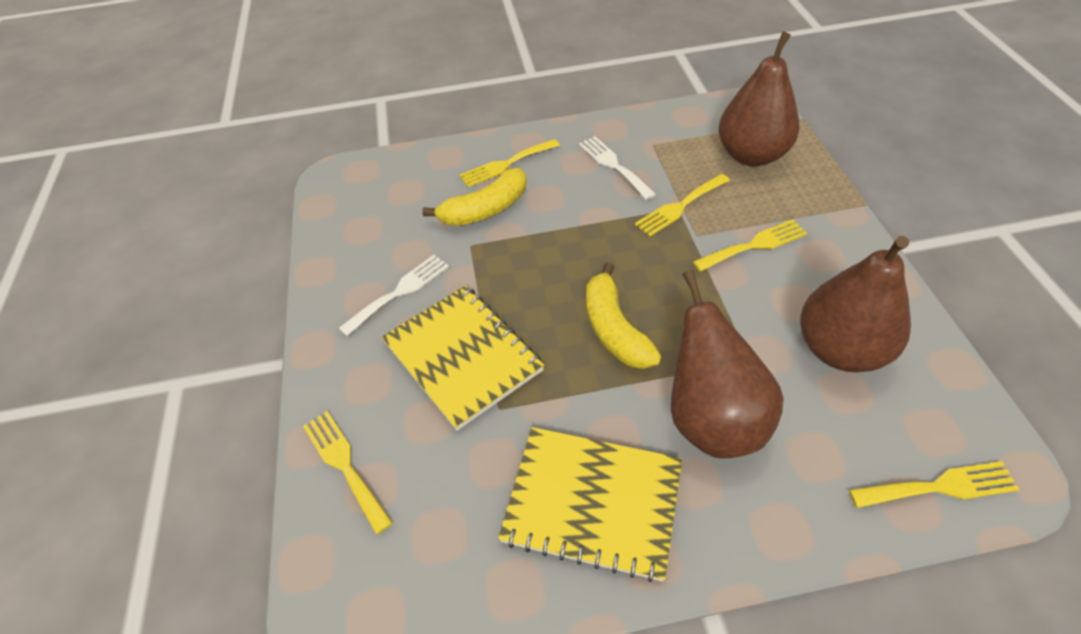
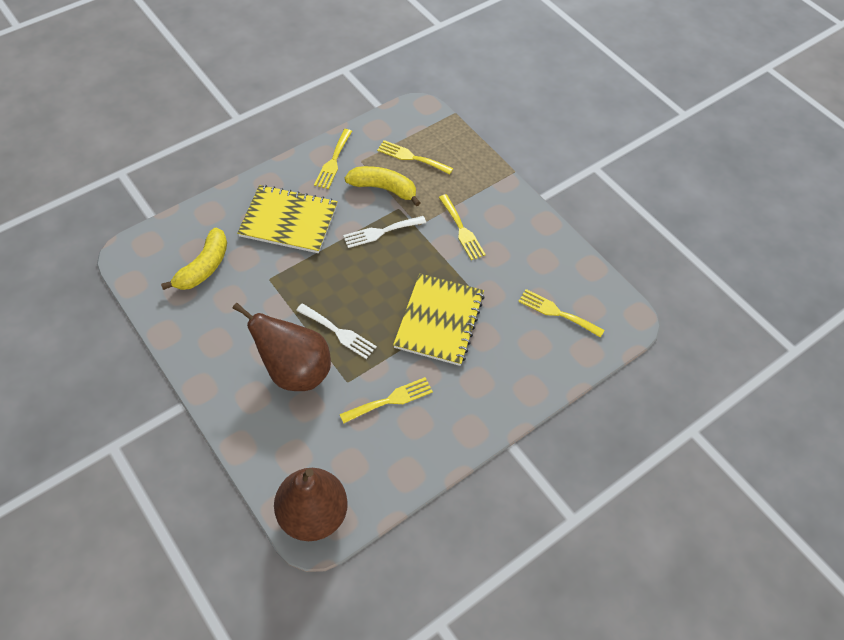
brown pear: [671,270,784,458] [719,31,800,166] [800,236,911,373] = 3 -> [233,303,331,391] [274,468,348,541] = 2

